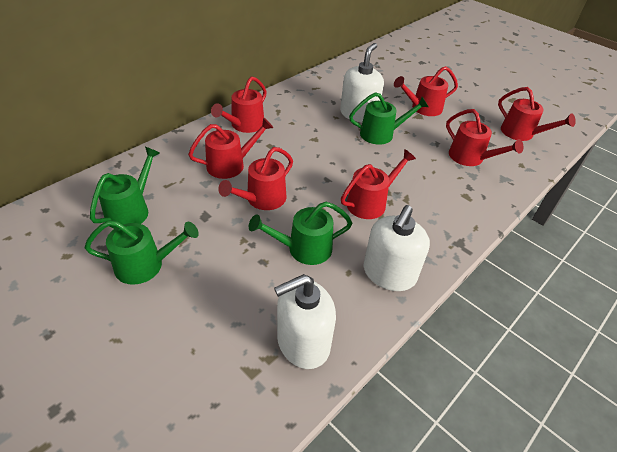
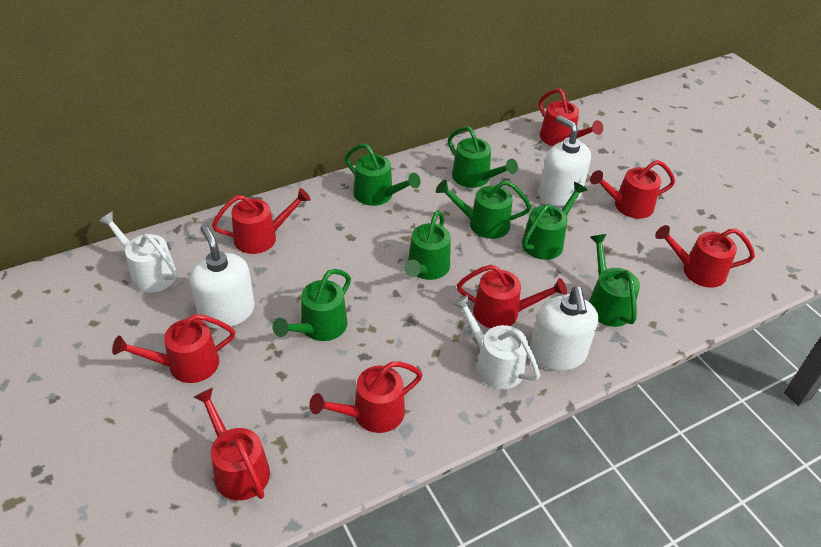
green watering can: [85,220,199,285] [90,147,160,229] [249,202,352,265] [349,92,429,145] = 4 -> [272,269,351,341] [345,143,421,206] [404,210,451,280] [436,180,531,239] [448,126,518,188] [522,182,587,260] [589,234,640,327] = 7
red watering can: [188,117,273,179] [211,76,267,133] [218,147,293,210] [341,149,416,219] [394,66,458,116] [446,109,524,166] [498,87,576,141] = 7 -> [112,314,235,383] [194,388,270,501] [212,188,311,254] [309,361,423,433] [457,265,567,328] [539,89,603,146] [590,160,675,219] [655,225,755,288] = 8
white watering can: none = 0 -> [98,212,178,293] [453,295,540,389] = 2

